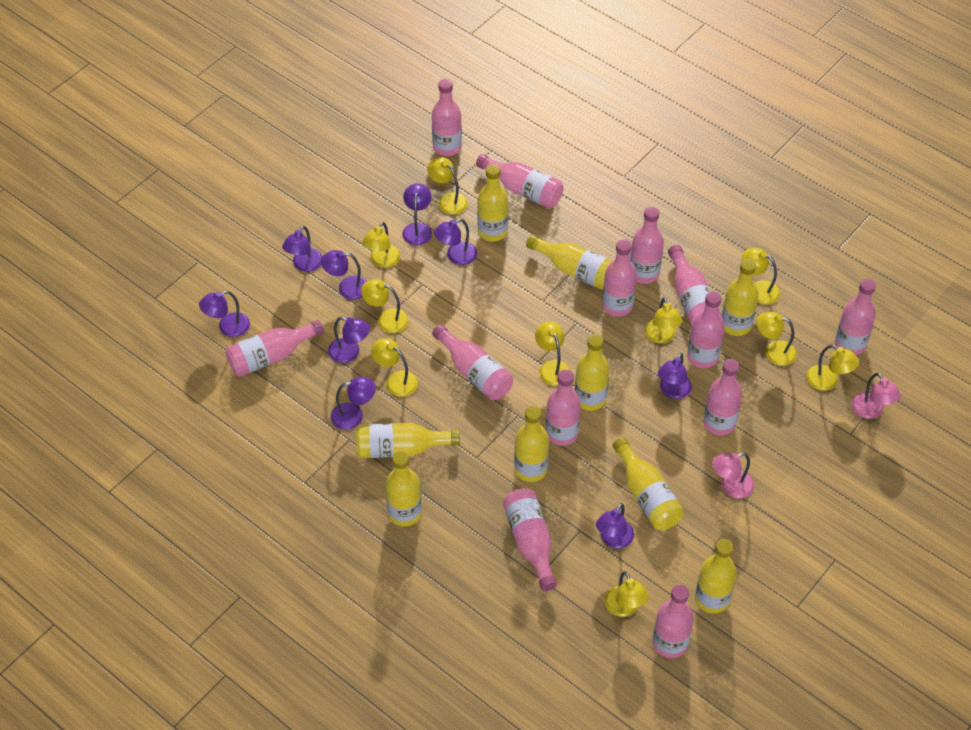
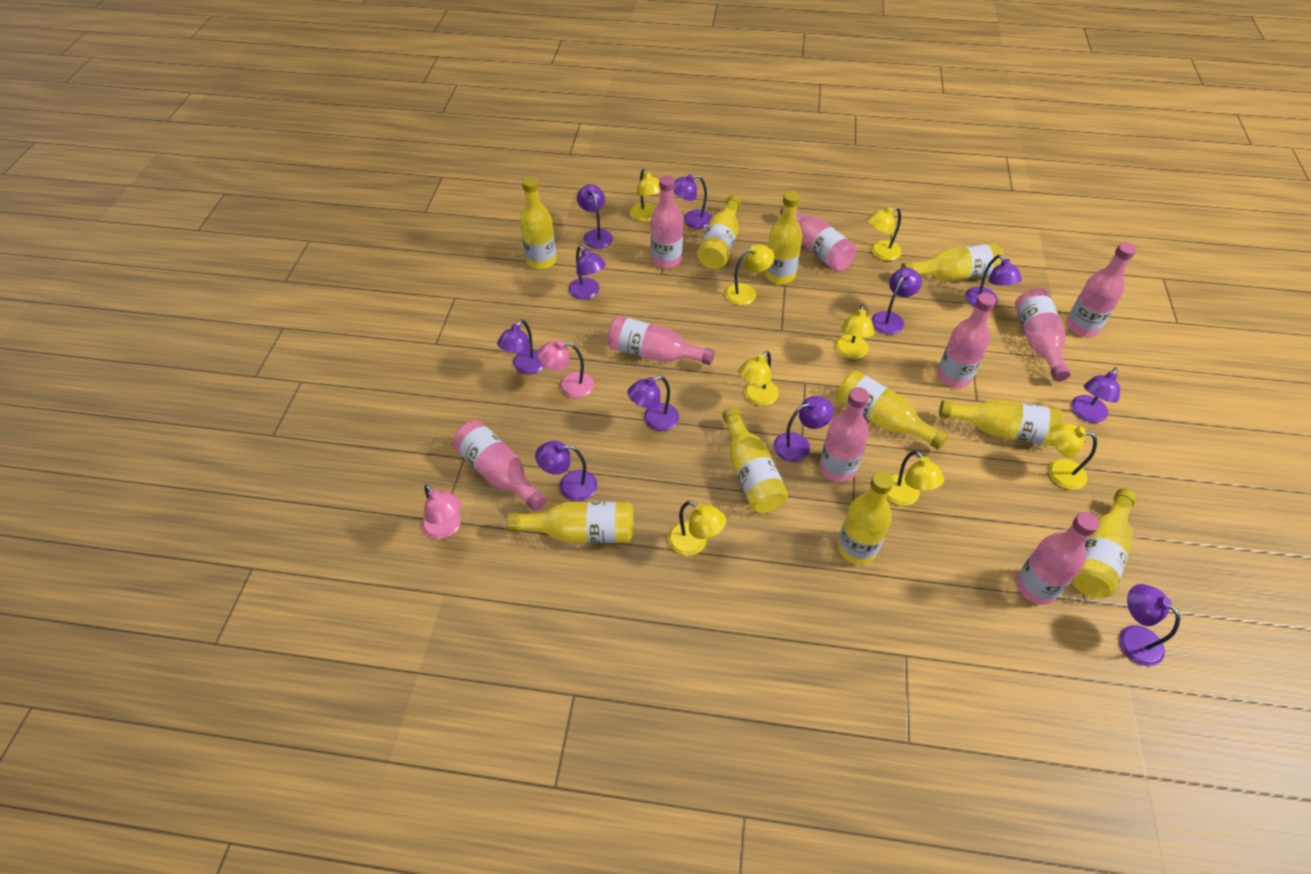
pink bottle: [225,320,324,377] [432,79,462,156] [432,324,513,400] [476,154,564,209] [503,488,557,591] [546,369,581,446] [602,239,637,317] [630,206,664,284] [652,584,694,658] [668,245,721,325] [687,291,725,368] [703,359,742,436] [835,279,876,355] = 13 -> [453,420,546,511] [607,316,715,365] [651,175,683,268] [780,206,856,271] [819,387,869,482] [937,293,996,388] [1015,288,1071,381] [1016,512,1099,604] [1066,242,1136,337] = 9
purple lamp: [199,291,250,337] [282,226,322,272] [321,250,367,300] [328,317,370,363] [331,377,376,430] [402,183,432,245] [434,219,477,265] [596,503,634,549] [658,353,692,399] = 9 -> [497,320,545,374] [535,441,597,501] [568,246,606,300] [577,184,613,249] [628,376,679,431] [674,174,712,229] [774,396,834,462] [871,267,922,335] [965,255,1022,307] [1071,367,1120,423] [1119,584,1180,666] = 11
yellow bottle: [356,423,460,458] [385,451,422,527] [477,164,508,242] [514,406,549,482] [526,234,612,290] [574,334,610,411] [613,437,684,530] [695,539,737,614] [722,259,759,336] = 9 -> [507,502,633,543] [520,177,557,269] [697,195,741,269] [722,407,788,513] [765,191,802,284] [836,370,948,450] [837,471,894,565] [901,243,1004,281] [939,399,1065,446] [1071,488,1136,598] = 10
yellow lamp: [361,279,409,333] [362,222,400,268] [371,338,418,397] [427,157,468,215] [535,322,571,386] [605,571,649,617] [645,297,682,344] [742,248,780,304] [756,312,797,366] [806,344,859,391] = 10 -> [630,169,660,222] [668,501,726,556] [725,244,775,305] [738,351,779,406] [835,304,874,359] [867,207,902,261] [886,450,944,506] [1048,423,1097,490] = 8

